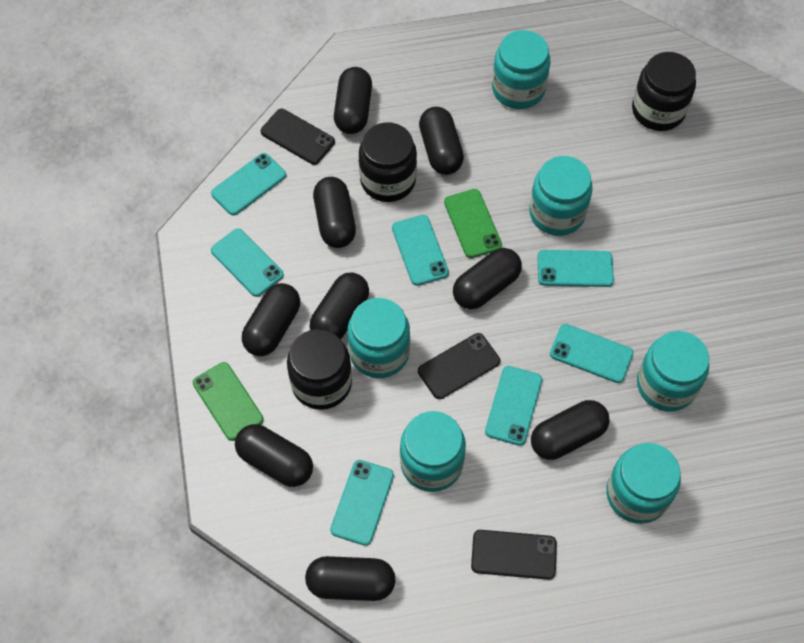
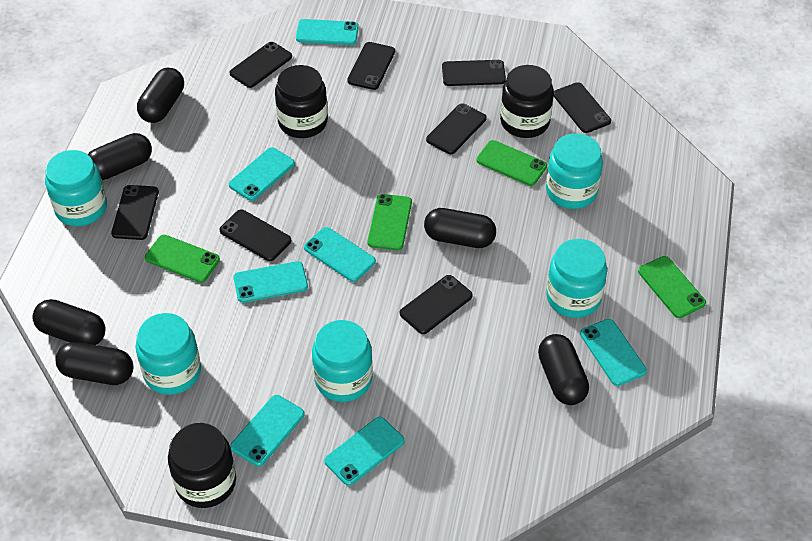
black capsule: [235,424,313,487] [242,283,300,356] [305,556,396,601] [310,272,369,339] [313,177,356,248] [334,67,372,134] [419,107,464,175] [453,248,522,309] [531,400,610,460] = 9 -> [32,299,106,345] [55,342,133,385] [88,133,152,180] [137,68,184,123] [424,208,496,248] [538,334,589,405] = 6
black phone: [261,109,335,165] [418,333,500,399] [471,530,557,580] = 3 -> [111,185,159,240] [219,209,291,261] [229,42,292,88] [347,42,395,90] [400,275,473,334] [426,103,487,154] [442,60,506,86] [553,82,611,133] = 8
green phone: [193,362,264,441] [444,189,502,258] = 2 -> [145,235,220,283] [368,194,412,250] [476,140,547,186] [638,256,706,318] = 4
turquoise jar: [348,298,410,378] [400,411,466,492] [492,30,550,109] [529,156,593,236] [606,443,681,524] [637,331,709,412] = 6 -> [45,150,107,226] [136,313,201,395] [312,320,373,402] [546,133,603,209] [546,239,607,318] = 5

